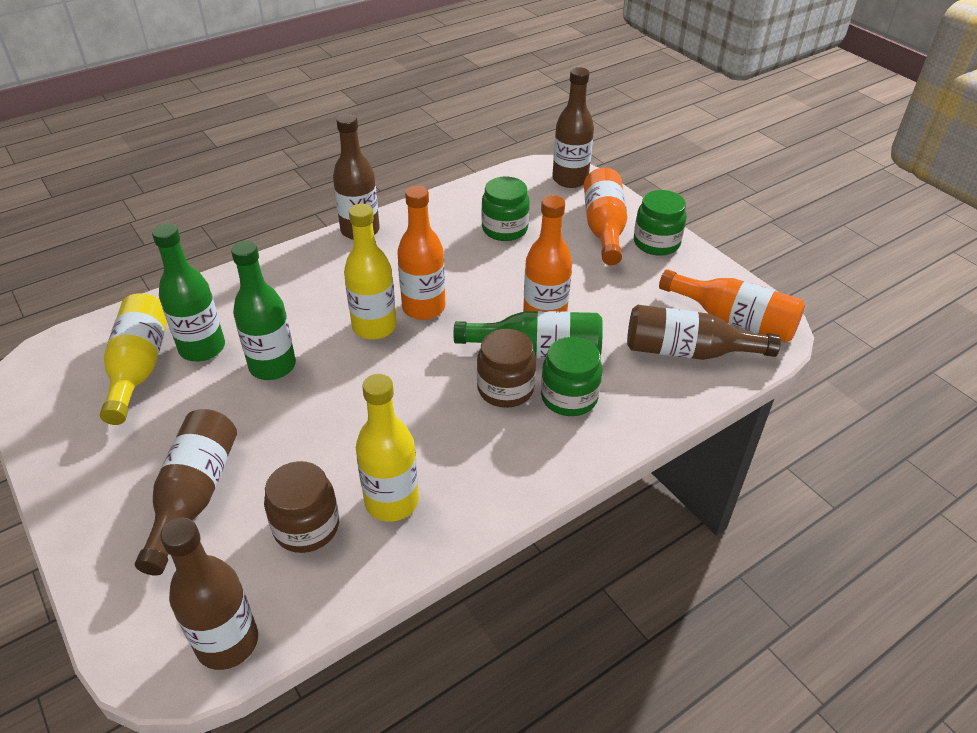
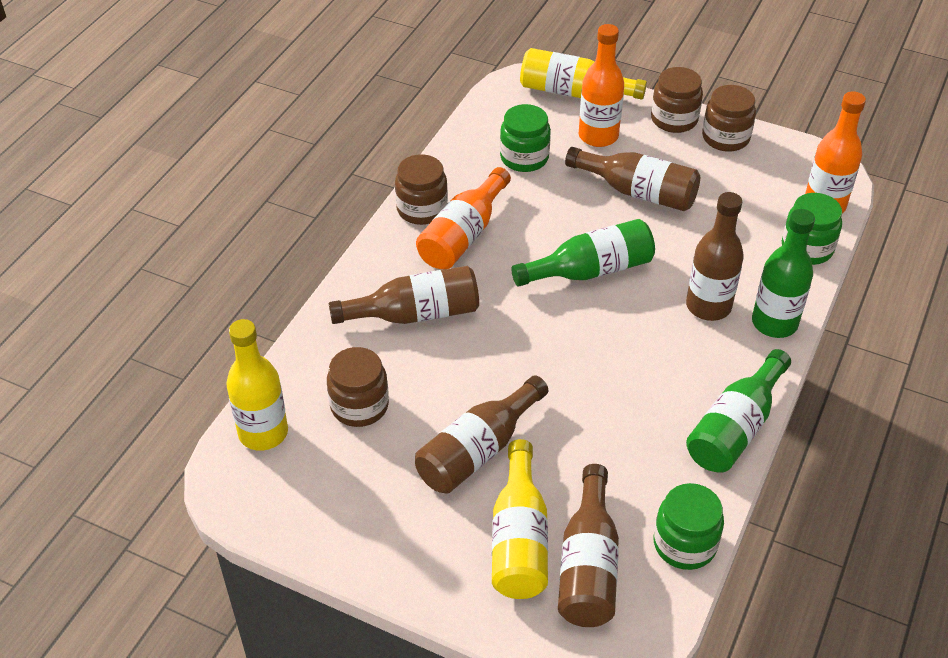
brown jar: [264,461,339,553] [477,329,536,408] = 2 -> [327,347,389,427] [395,154,448,225] [651,67,703,133] [702,85,756,152] = 4
orange bottle: [397,186,445,320] [523,195,572,312] [584,168,627,265] [659,269,805,343] = 4 -> [416,167,511,270] [579,24,624,147] [805,91,866,213] = 3

